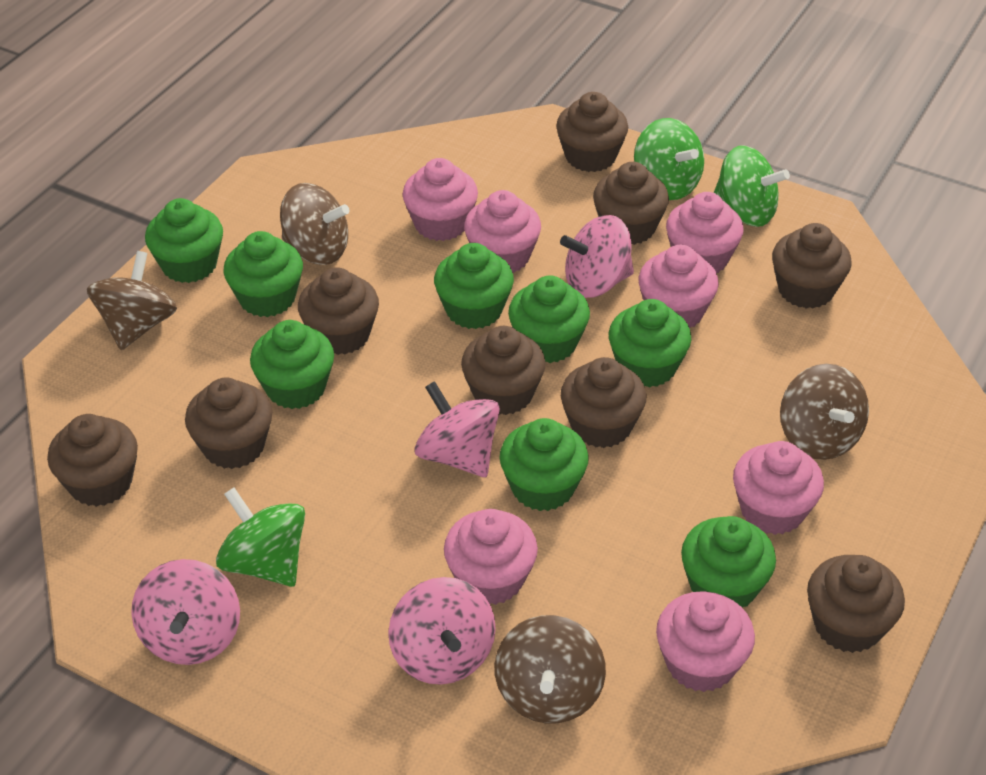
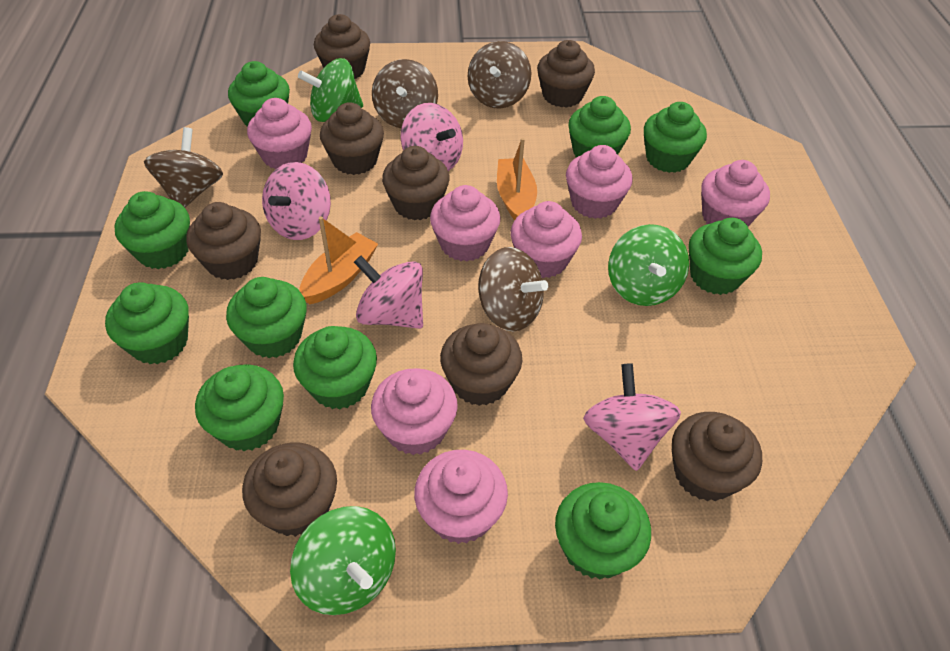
brown cupcake: [47,414,138,507] [185,378,272,469] [298,267,379,355] [461,326,546,415] [556,92,628,172] [561,357,646,448] [593,162,669,245] [772,223,852,309] [807,555,905,653] = 9 -> [186,202,261,280] [242,442,337,537] [314,14,370,79] [320,102,384,175] [382,146,450,220] [440,323,522,406] [537,40,595,108] [672,412,762,501] = 8
green cupcake: [145,198,223,283] [223,231,303,317] [250,320,334,409] [434,243,514,329] [499,418,589,511] [508,275,590,363] [608,299,692,388] [681,516,776,608] = 8 -> [105,282,189,364] [115,191,190,269] [195,364,284,451] [226,277,306,358] [228,61,290,127] [293,326,377,409] [555,482,651,579] [568,96,631,158] [644,102,707,173] [689,218,762,295] = 10
orange boat: none = 0 -> [299,216,378,304] [497,138,537,220] = 2

